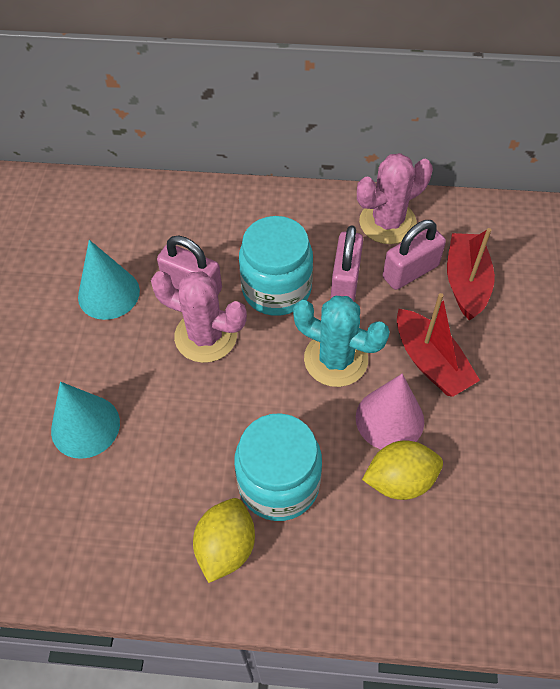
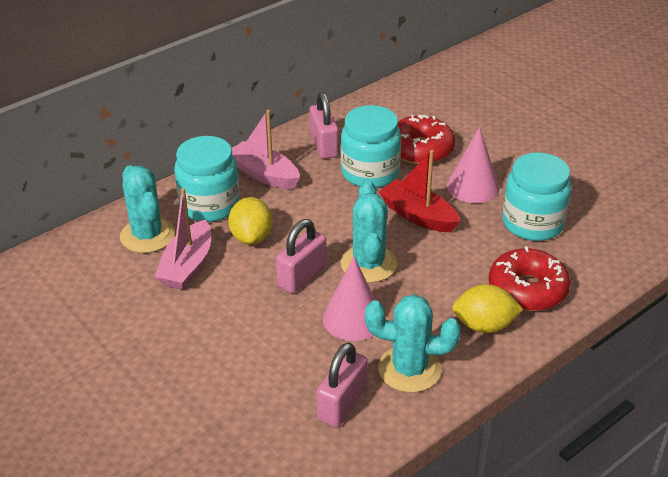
pink boat: none = 0 -> [155,188,211,290] [232,110,300,189] = 2
pink cactus: [151,271,247,363] [357,153,433,244] = 2 -> none = 0
pink cone: [356,374,424,449] = 1 -> [323,256,375,341] [447,127,499,203] = 2
red boat: [397,293,480,397] [447,228,495,320] = 2 -> [379,150,460,232] = 1
red donut: none = 0 -> [398,115,455,164] [489,246,570,311] = 2
turquoise cactus: [293,296,390,387] = 1 -> [120,165,175,253] [341,180,397,283] [365,294,461,393] = 3
turquoise cone: [51,382,120,459] [78,240,140,320] = 2 -> none = 0
turquoise jar: [234,413,322,521] [239,216,313,316] = 2 -> [174,136,240,222] [341,105,401,188] [502,153,572,241] = 3

